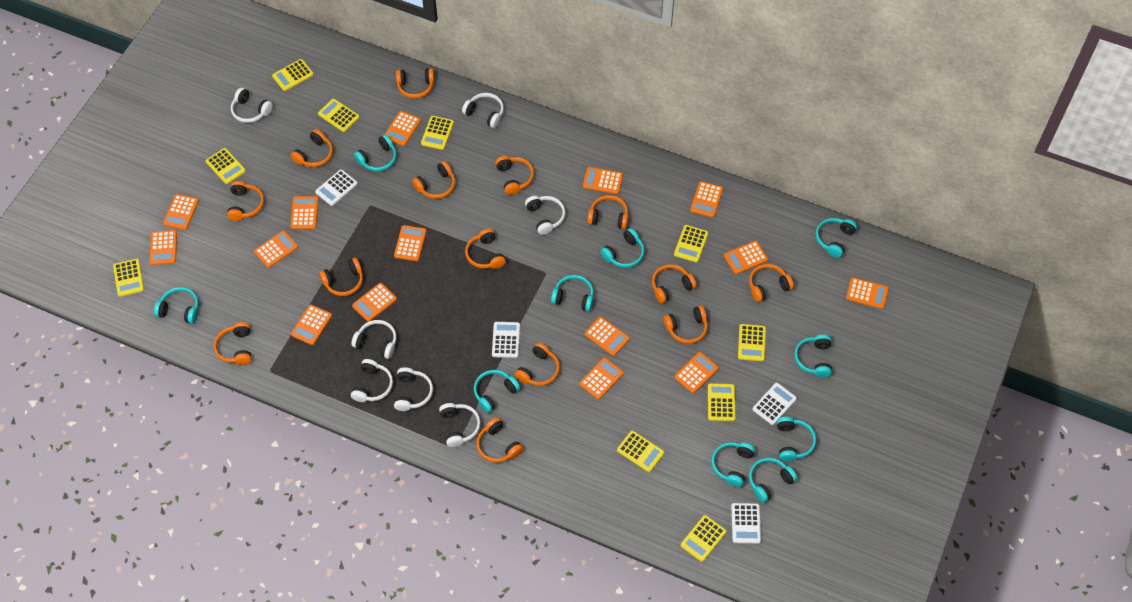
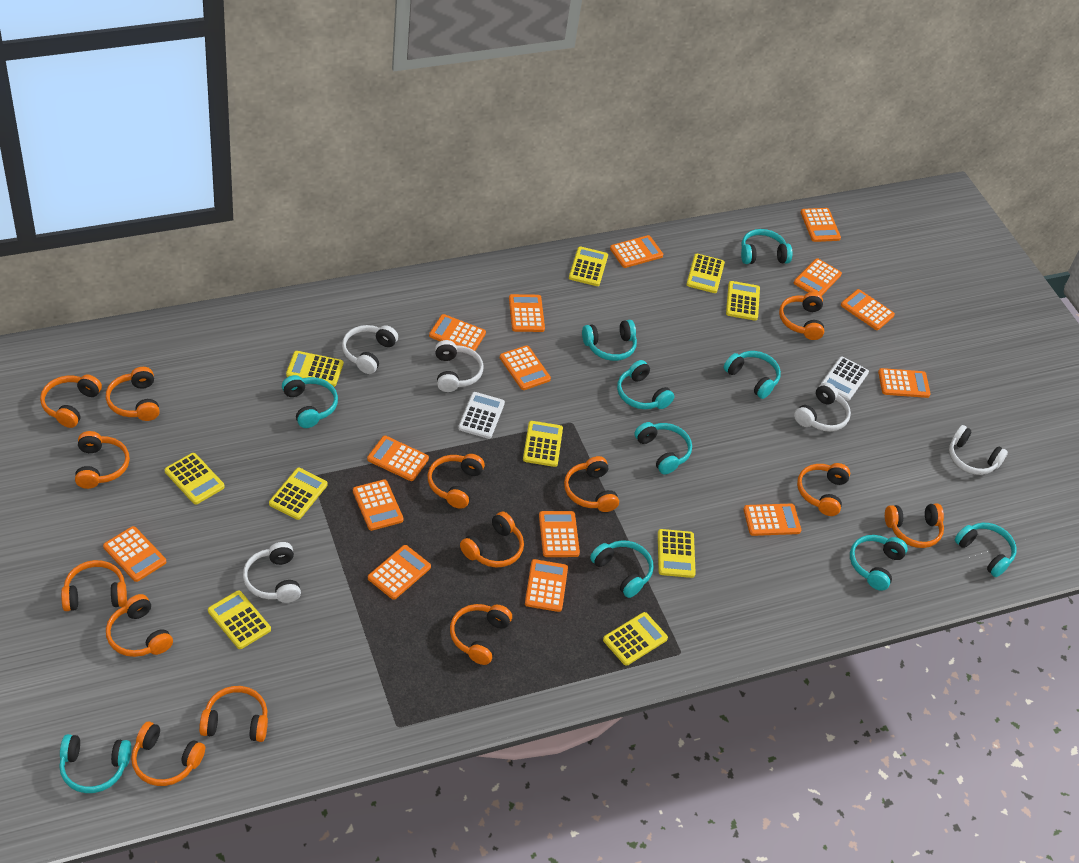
white calculator: [315,169,358,206] [492,322,520,358] [731,503,761,544] [752,383,797,425] = 4 -> [458,392,505,439] [821,357,869,401] = 2
white headphones: [231,88,273,123] [351,320,397,359] [351,359,393,402] [394,367,433,411] [439,403,481,447] [462,93,504,128] [525,196,565,235] = 7 -> [243,542,301,603] [342,325,398,374] [435,340,484,392] [794,382,851,432] [949,425,1008,475] = 5

